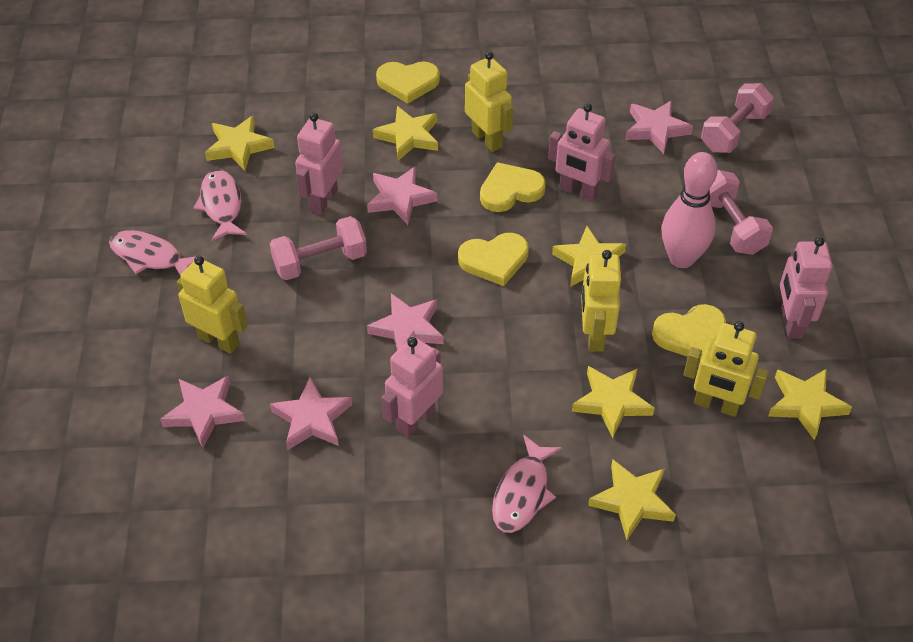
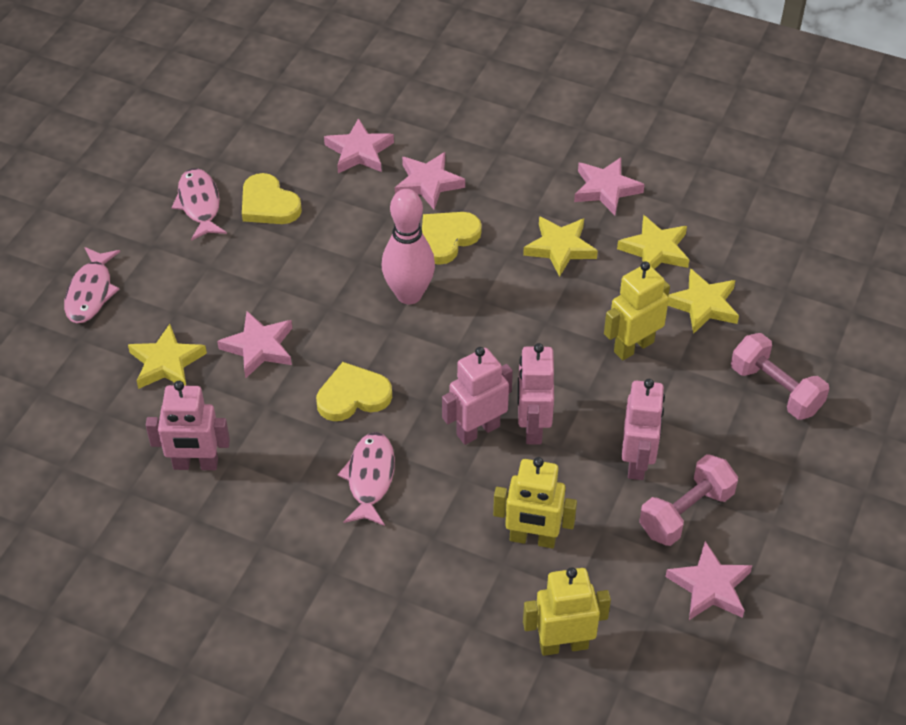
pink dumbbell: [270,216,367,280] [701,83,774,153] [709,170,773,255] = 3 -> [639,454,738,546] [731,333,829,420] = 2
yellow heart: [376,61,440,104] [458,233,529,286] [480,162,546,212] [652,304,726,360] = 4 -> [242,173,302,224] [316,362,392,421] [422,212,482,265] = 3
yellow robot: [177,256,248,354] [465,51,514,152] [581,250,621,352] [684,321,769,417] = 4 -> [493,457,577,548] [523,567,611,656] [604,261,670,360] = 3
yellow star: [205,116,275,171] [373,106,438,161] [552,226,626,287] [572,366,655,438] [588,459,676,540] [768,369,852,440] = 6 -> [128,324,207,389] [523,216,598,277] [617,215,689,269] [668,268,739,334] = 4

